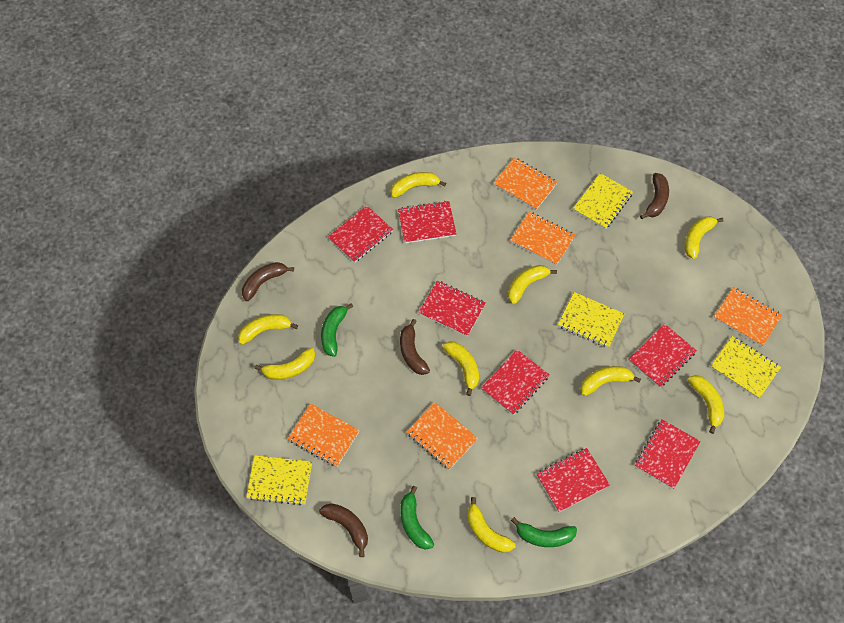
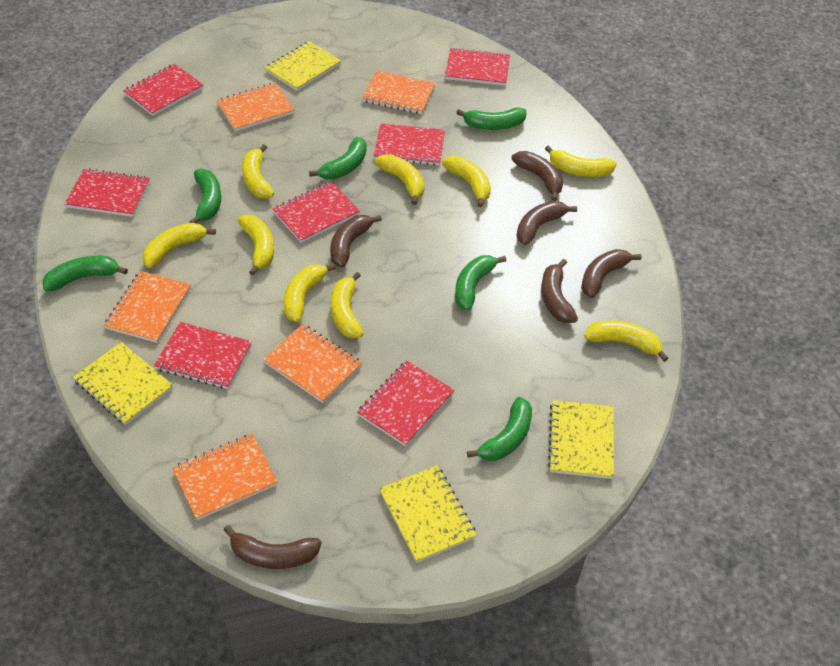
brown banana: [242,262,294,301] [319,503,368,557] [400,319,430,375] [640,173,669,219] = 4 -> [224,525,321,569] [330,215,382,268] [511,151,563,201] [516,201,577,245] [541,259,578,323] [581,249,642,298] = 6
green banana: [321,303,353,357] [400,486,434,550] [511,517,577,547] = 3 -> [43,256,128,292] [190,169,221,223] [309,137,367,180] [455,255,507,310] [456,107,526,130] [467,397,532,461] = 6

